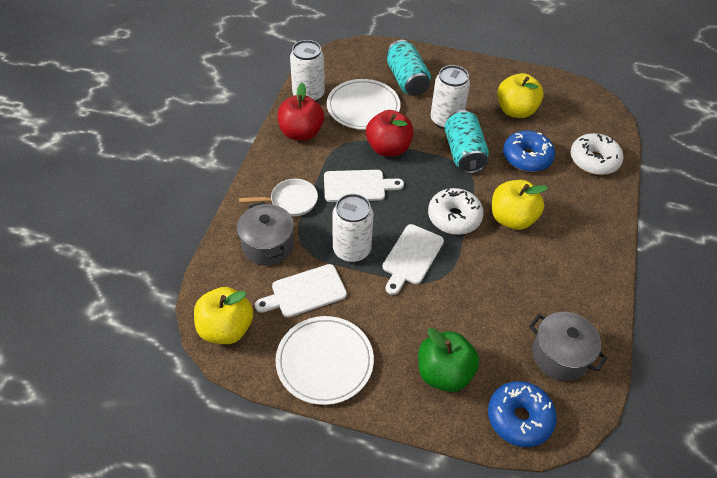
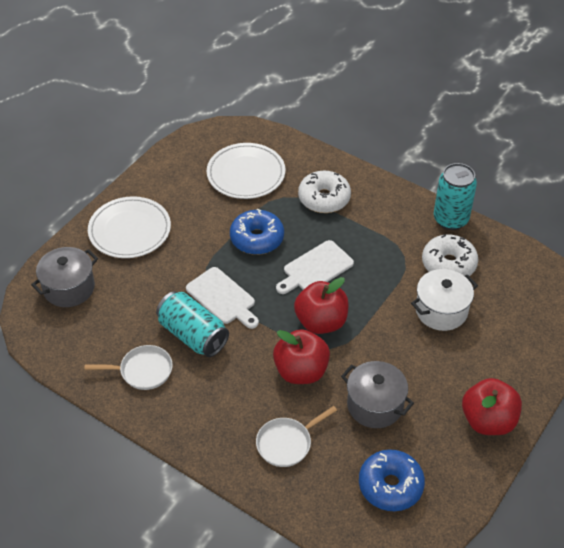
green apple: [418,328,479,392] = 1 -> none = 0
red apple: [277,82,324,141] [366,110,413,156] = 2 -> [273,329,330,384] [294,277,349,334] [462,378,522,435] = 3
white can: [290,40,325,102] [332,194,373,263] [431,65,470,129] = 3 -> none = 0
white cutting board: [255,264,347,317] [324,170,404,202] [383,224,444,295] = 3 -> [186,267,259,329] [276,240,354,294] = 2
white pan: [239,179,318,216] = 1 -> [84,345,173,390] [256,406,337,467] = 2
white pot: none = 0 -> [411,269,478,331] = 1
yellow apple: [194,287,253,344] [492,180,548,230] [497,73,544,118] = 3 -> none = 0

